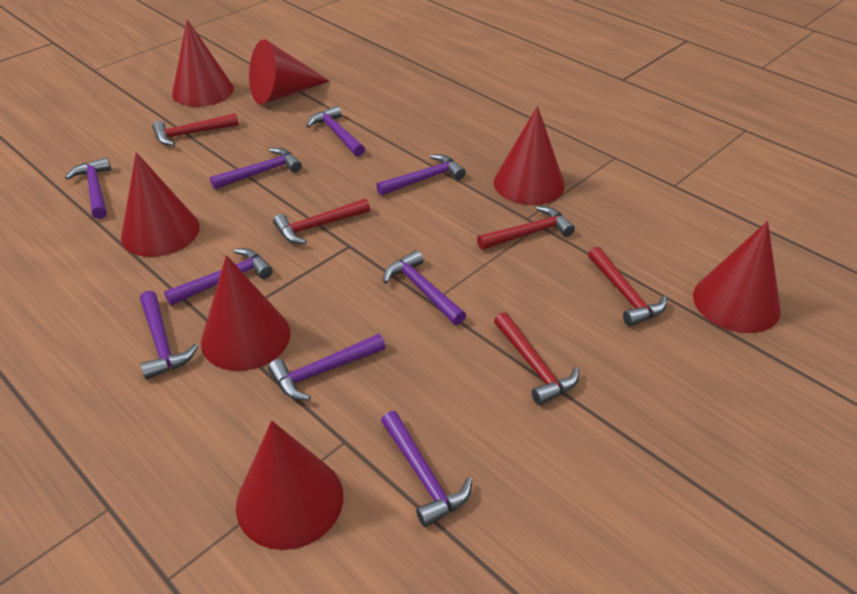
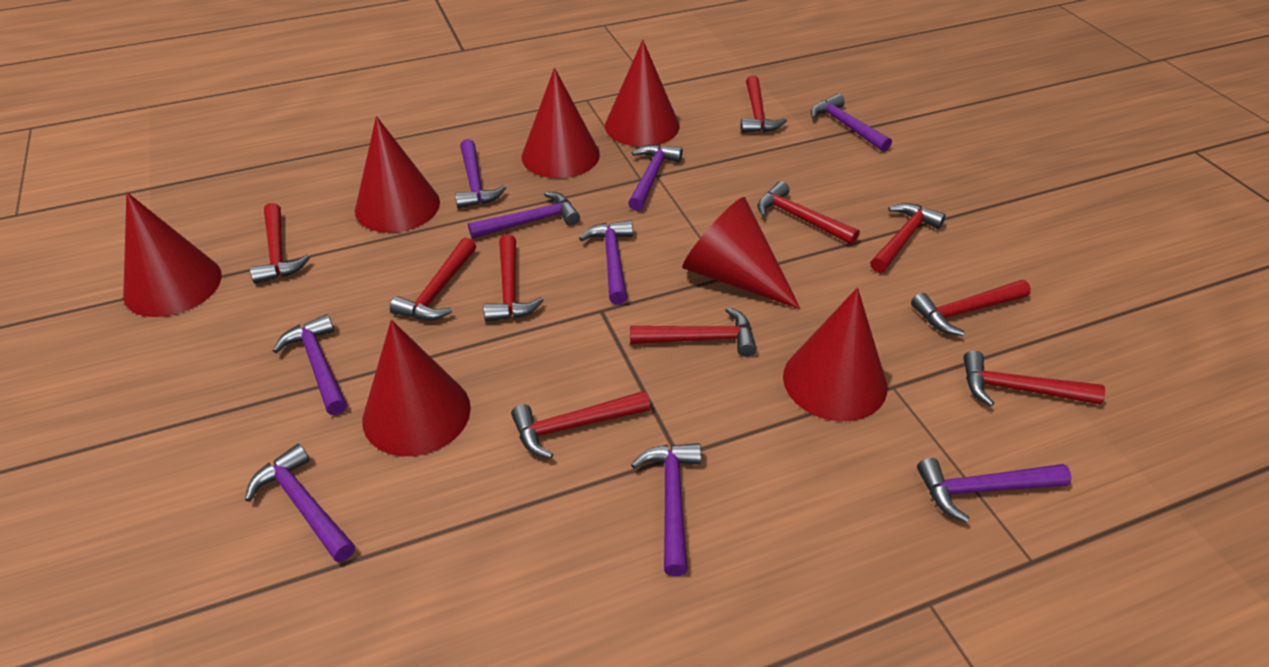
red hammer: [152,113,239,146] [273,198,370,244] [477,206,575,250] [494,312,579,405] [588,247,667,327] = 5 -> [250,203,310,284] [390,237,476,320] [483,234,544,322] [511,391,650,459] [630,307,757,357] [741,76,787,133] [757,181,860,245] [870,203,946,273] [911,280,1031,336] [963,350,1105,407] = 10

